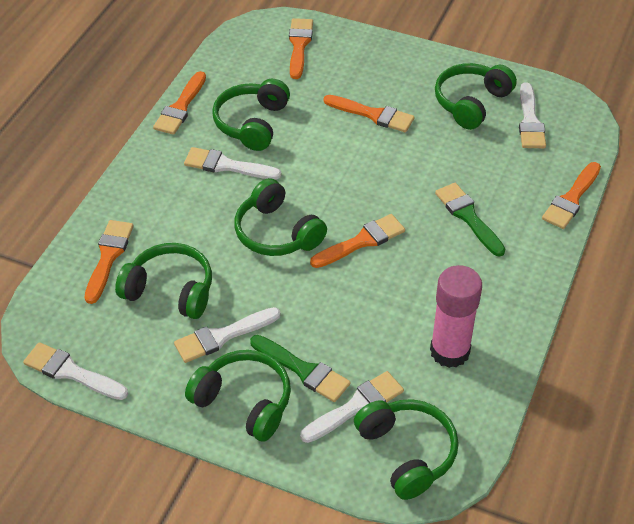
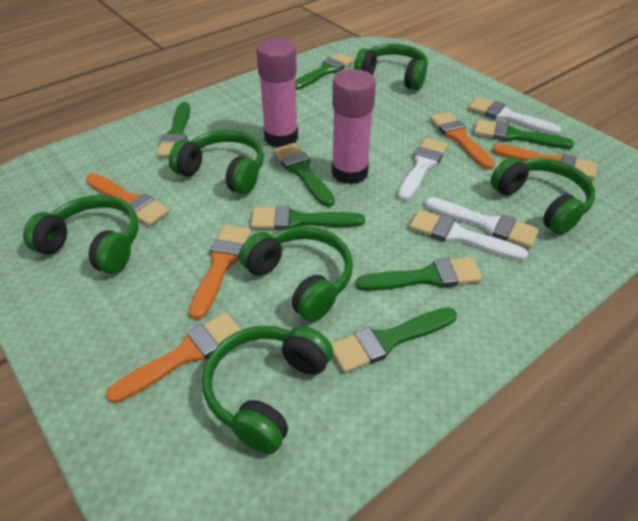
green brush: [250,335,351,402] [435,183,505,256] = 2 -> [157,102,190,157] [251,206,365,230] [274,143,335,207] [295,53,355,90] [331,307,457,373] [356,257,483,291] [474,119,574,149] = 7
orange brush: [85,220,134,304] [153,71,206,135] [289,18,313,79] [310,214,405,268] [324,95,414,132] [542,162,601,229] = 6 -> [86,173,170,226] [106,312,241,403] [189,225,251,320] [430,112,495,170] [492,144,598,180] = 5
pink glue stick: [430,265,482,368] = 1 -> [256,38,298,147] [332,69,376,184] = 2
white brush: [23,342,128,400] [174,307,281,363] [184,147,282,180] [300,371,404,443] [519,82,546,148] = 5 -> [398,138,448,201] [409,209,528,261] [425,197,539,248] [468,97,561,135] = 4

